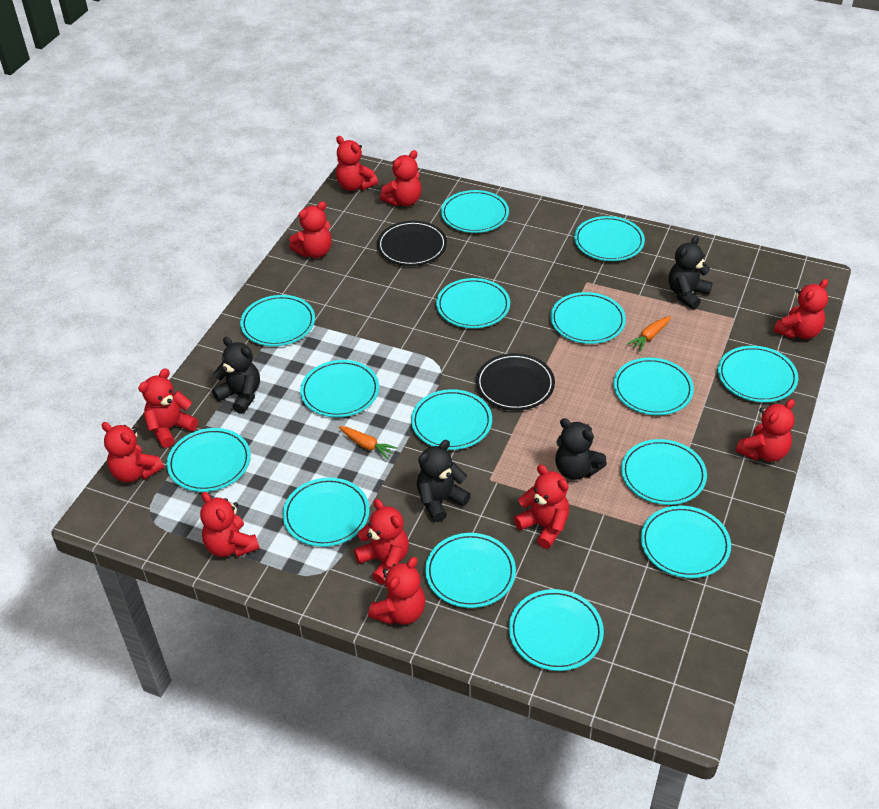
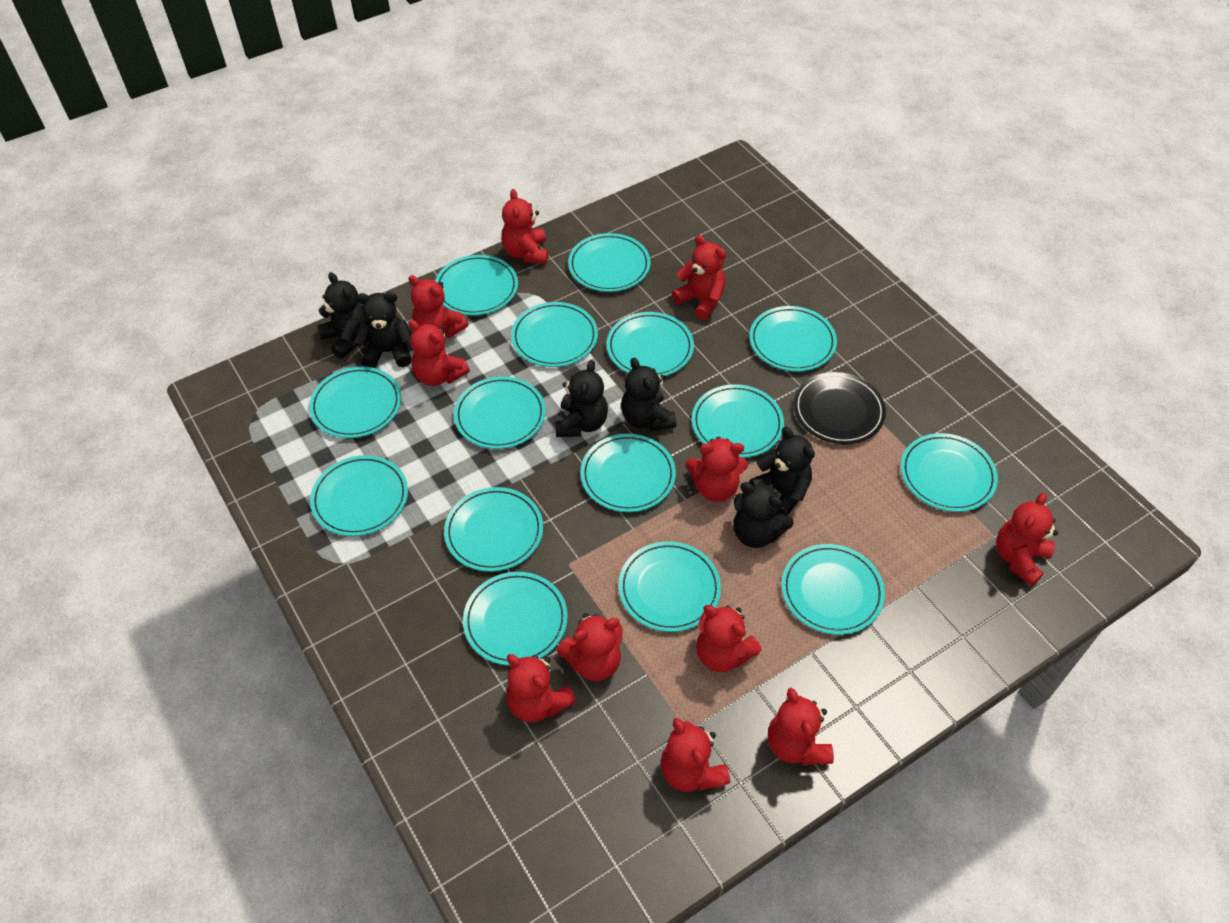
black plate: [377,221,447,266] [476,353,555,410] = 2 -> [794,372,886,444] = 1
black teddy bear: [212,337,260,414] [417,440,471,522] [555,418,607,480] [669,235,713,309] = 4 -> [317,272,367,359] [355,292,411,368] [555,360,608,437] [621,357,676,431] [733,482,794,548] [749,427,815,516] = 6
orange carrot: [339,426,398,459] [627,316,671,352] = 2 -> none = 0

